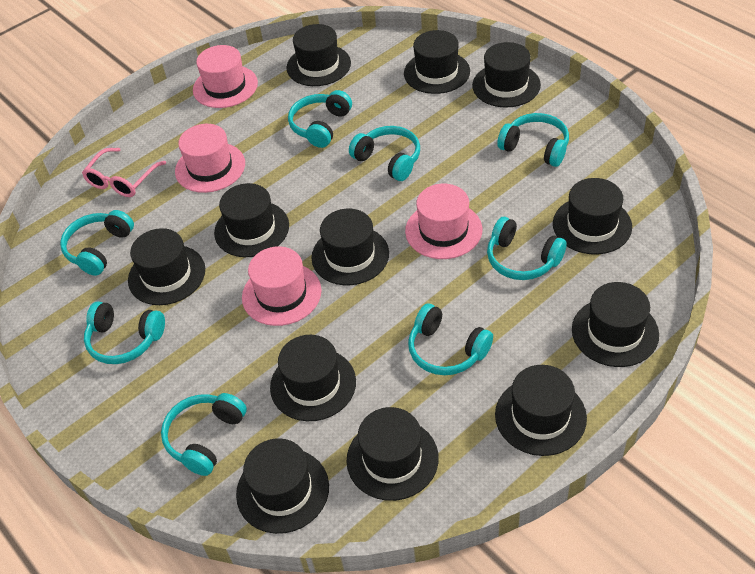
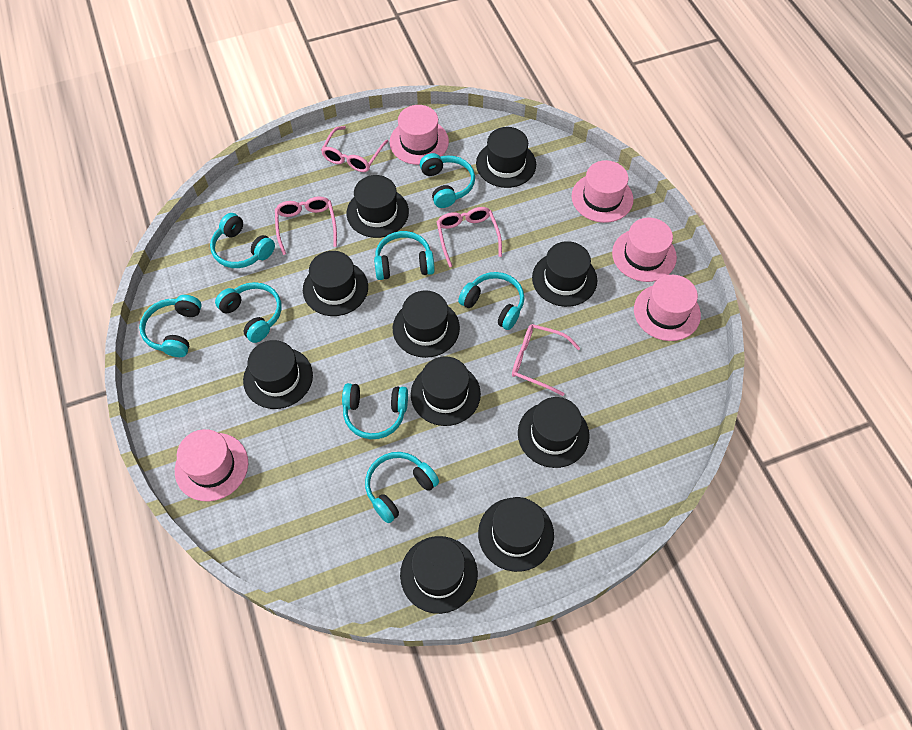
black hat: [128,228,205,305] [214,183,289,257] [236,438,329,534] [270,335,356,421] [287,24,351,86] [311,209,389,285] [347,407,439,501] [404,30,470,94] [472,42,541,108] [495,365,587,456] [553,178,632,254] [572,282,659,367] = 12 -> [243,340,313,409] [303,251,368,316] [347,175,409,238] [393,290,460,358] [400,536,478,614] [411,356,481,426] [476,127,536,188] [478,497,554,572] [518,397,590,468] [532,241,597,307] = 10
pink glasses: [82,148,166,197] = 1 -> [275,196,337,255] [321,126,388,172] [437,207,502,267] [512,324,580,396] = 4
pink hat: [175,124,245,193] [193,45,258,108] [242,246,322,326] [405,184,482,259] = 4 -> [175,429,248,501] [390,105,449,165] [571,160,633,223] [612,218,677,282] [634,275,701,341] = 5

